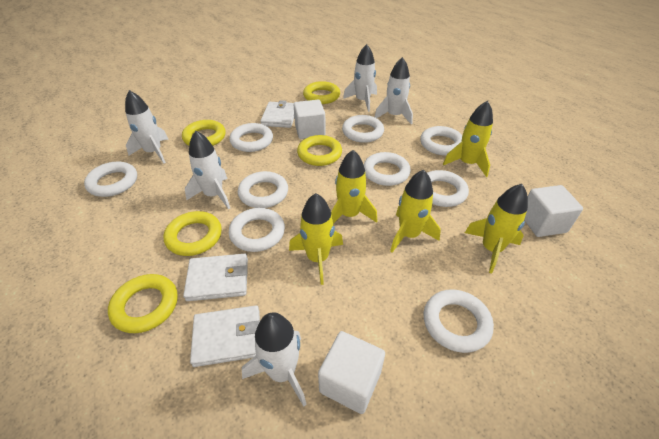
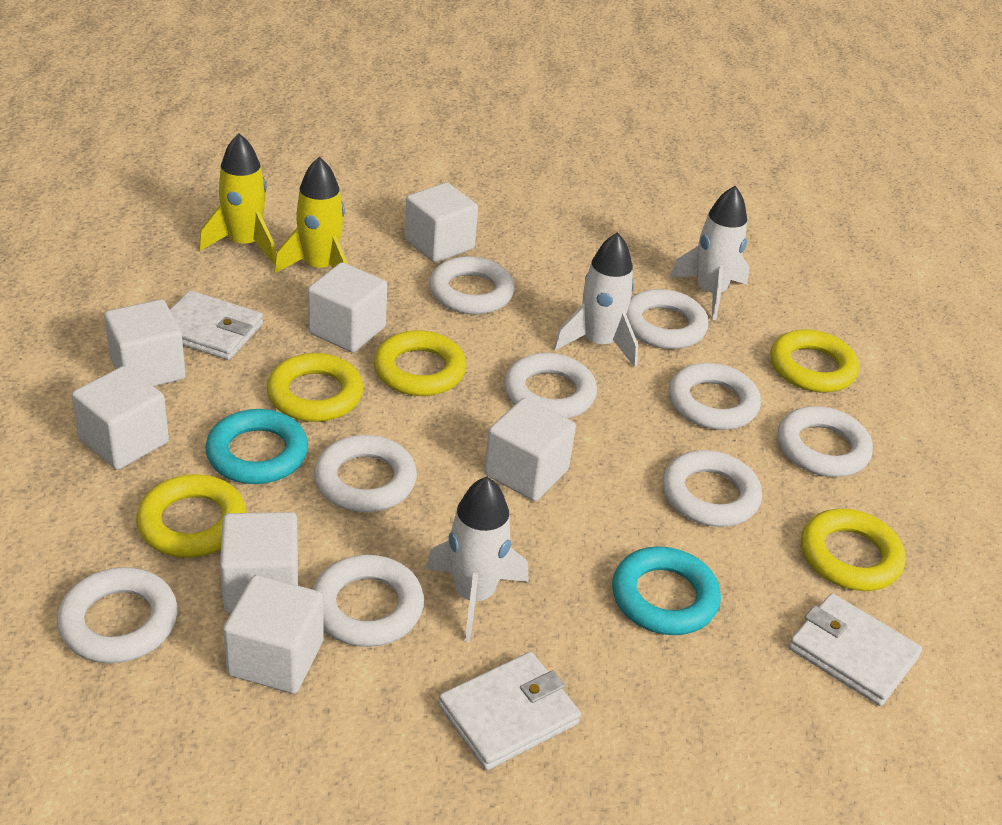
turquoise ring: none = 0 -> [205,409,308,484] [612,546,721,635] = 2
white cube: [294,100,326,139] [318,331,385,414] [524,185,583,237] = 3 -> [72,366,169,470] [104,299,185,386] [220,512,298,613] [223,575,323,694] [308,262,387,353] [404,182,478,263] [484,398,576,501] = 7
white rocket: [125,90,169,163] [185,131,230,209] [242,312,307,407] [343,44,377,112] [375,57,413,124] = 5 -> [426,477,529,642] [554,232,638,367] [670,186,749,320] = 3
yellow rocket: [289,193,343,285] [331,150,377,224] [390,170,441,253] [443,101,493,177] [465,184,528,273] = 5 -> [199,133,276,264] [274,156,348,273] = 2

